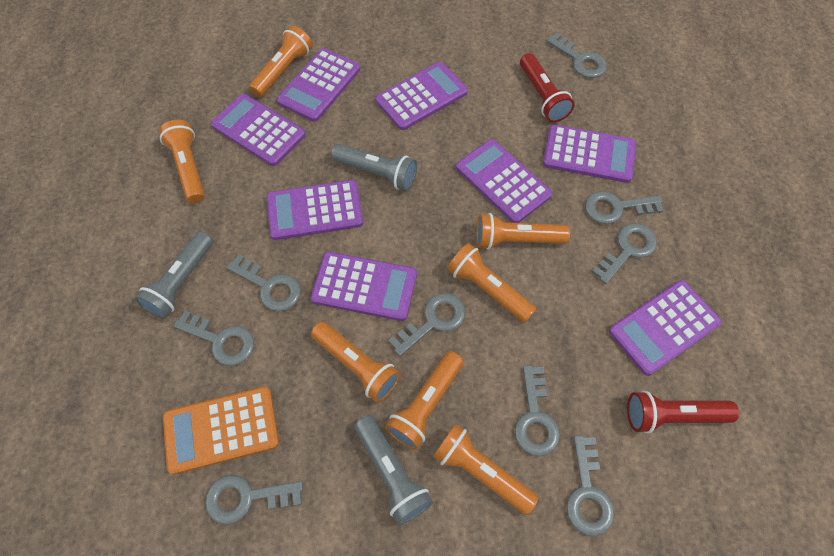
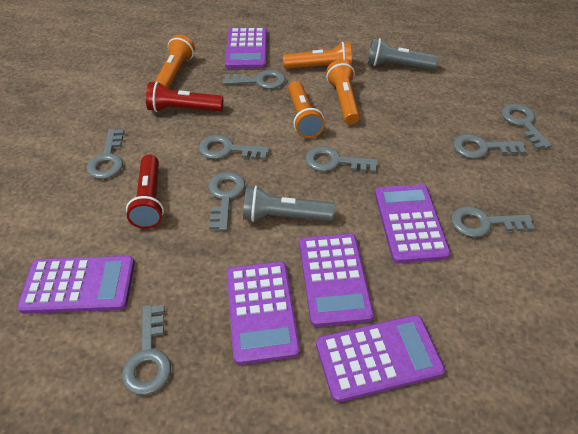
grey flashlight: [135,231,213,319] [331,144,417,191] [354,415,433,525] = 3 -> [243,186,335,222] [367,38,438,70] = 2
orange calculator: [163,387,279,475] = 1 -> none = 0
orange flashlight: [159,120,205,203] [249,26,313,97] [311,322,401,403] [385,351,464,450] [433,424,539,515] [447,243,536,323] [476,213,570,250] = 7 -> [155,35,195,89] [283,42,352,69] [288,81,325,138] [326,60,360,125] = 4
purple calculator: [211,94,306,166] [267,180,363,240] [277,48,360,122] [311,252,417,321] [376,62,468,130] [456,139,552,223] [543,125,636,183] [609,280,721,376] = 8 -> [17,256,135,314] [225,27,267,69] [227,261,300,365] [299,233,374,327] [316,315,445,402] [375,184,451,263] = 6

